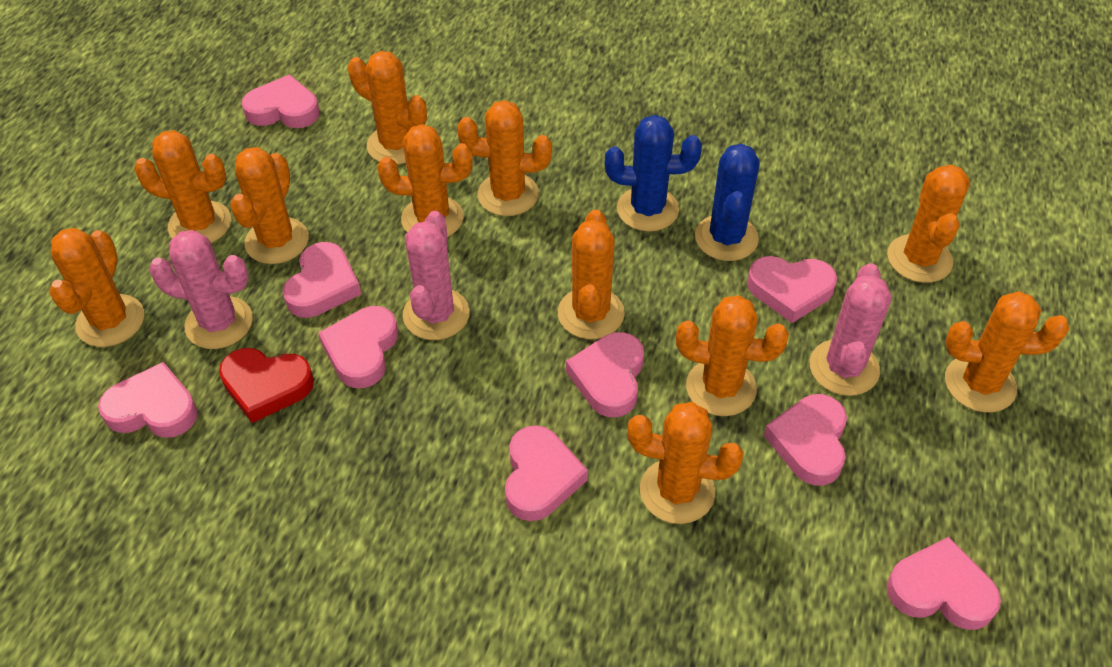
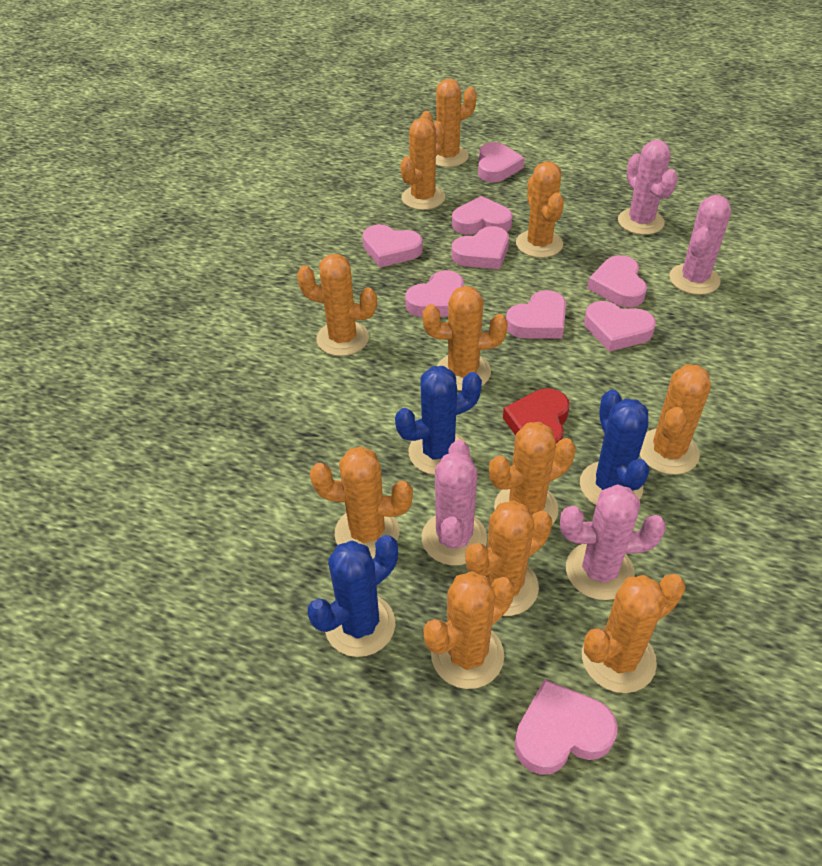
blue cactus: [605,115,702,232] [695,144,760,261] = 2 -> [308,535,398,657] [395,366,482,475] [580,390,649,505] = 3
pink cactus: [149,230,253,349] [403,211,470,340] [810,263,892,396] = 3 -> [422,440,487,566] [560,484,666,600] [618,140,678,235] [669,195,731,295] = 4

